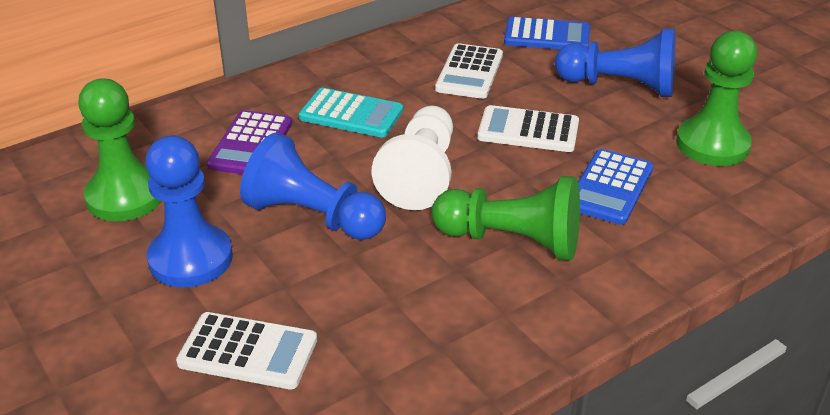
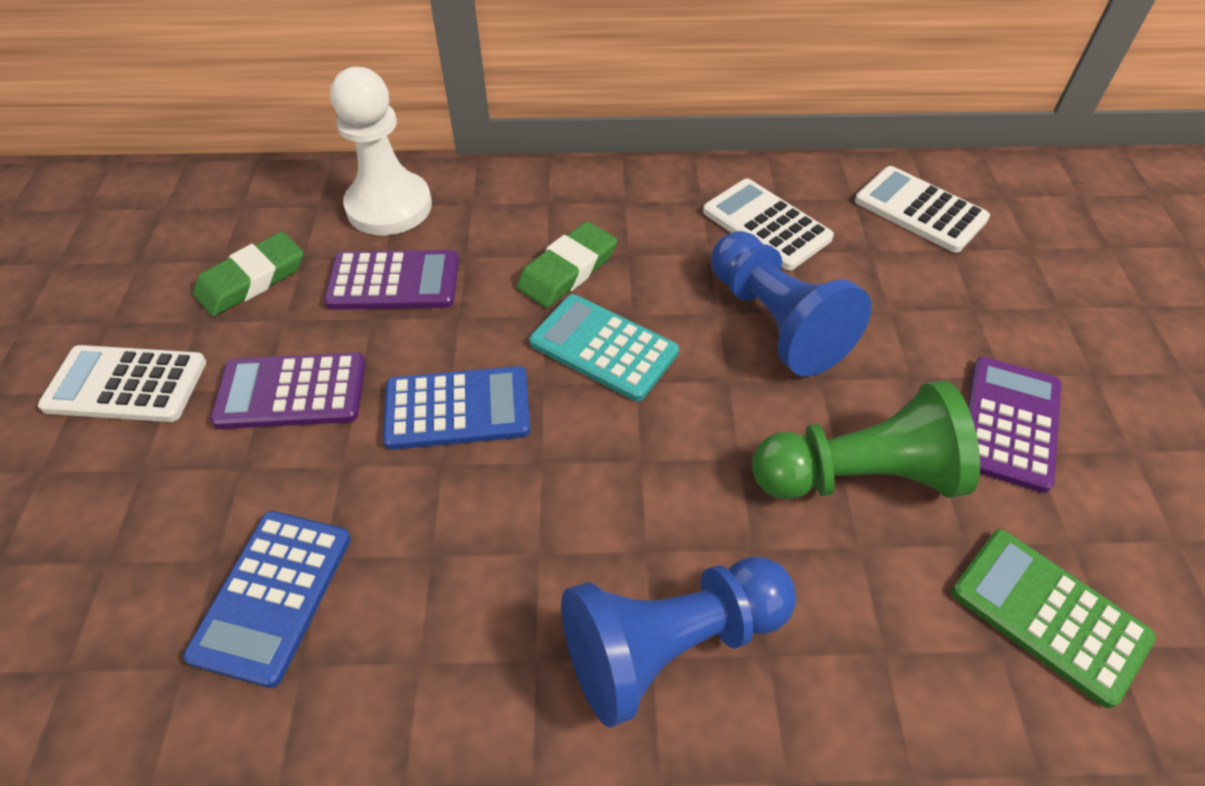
blue pawn: [145,136,233,287] [240,132,386,240] [555,28,676,97] = 3 -> [561,557,796,728] [711,231,872,376] = 2
green calculator: none = 0 -> [951,529,1156,708] = 1
green eraser: none = 0 -> [193,232,304,317] [516,221,617,308] = 2
green pawn: [78,79,162,221] [432,176,580,260] [676,31,757,166] = 3 -> [752,380,980,499] = 1
purple calculator: [207,110,292,174] = 1 -> [210,353,366,429] [324,250,459,310] [967,357,1061,493] = 3

